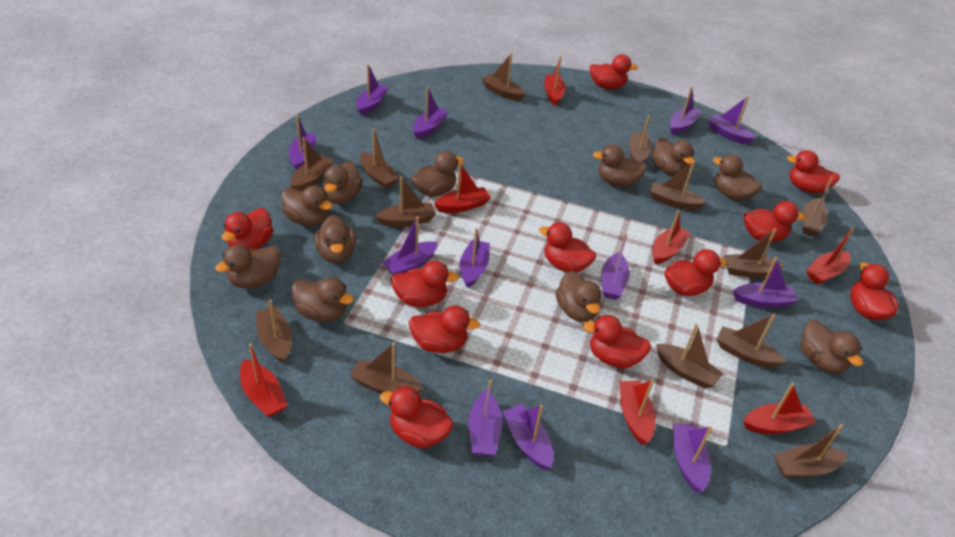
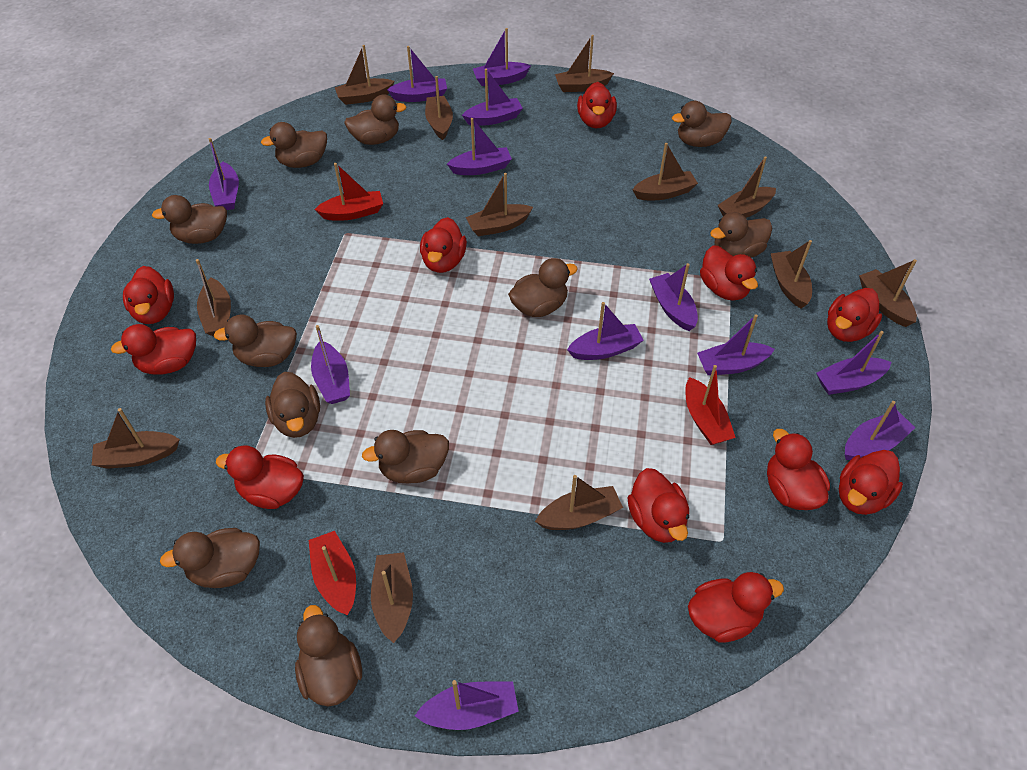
brown boat: [255,299,292,363] [290,137,334,191] [350,342,424,394] [360,129,399,189] [375,176,436,227] [482,53,525,101] [629,115,652,163] [650,161,707,210] [656,323,723,389] [717,313,786,368] [724,228,785,278] [774,424,848,478] [802,177,833,236] = 13 -> [92,408,180,469] [196,259,231,337] [335,45,395,105] [371,552,413,643] [425,76,453,140] [466,173,533,236] [535,475,623,530] [555,35,614,92] [633,143,698,200] [717,156,776,218] [771,240,812,308] [859,259,917,327] = 12
red boat: [240,343,288,417] [434,163,491,213] [544,56,566,106] [619,379,656,445] [653,210,690,264] [743,383,816,434] [807,227,854,284] = 7 -> [309,531,356,615] [314,163,383,221] [685,365,736,445] = 3

